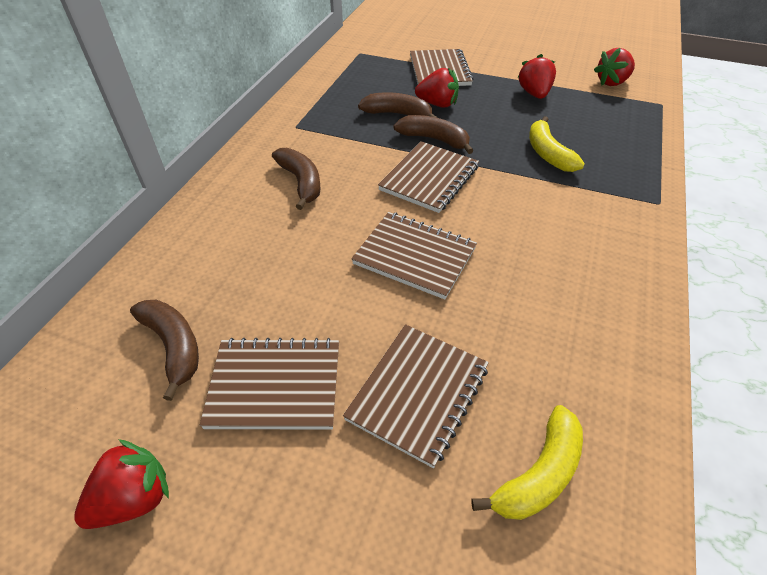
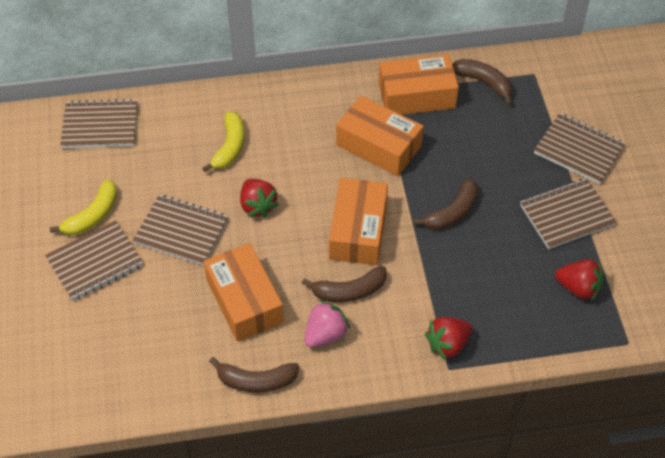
orange box: none = 0 -> [204,243,284,342] [329,178,388,265] [336,96,423,176] [379,54,459,115] = 4
pink strawberry: none = 0 -> [304,300,350,348] = 1
red strawberry: [74,439,169,529] [415,68,459,108] [517,54,556,99] [594,48,635,86] = 4 -> [240,179,279,218] [425,317,473,361] [555,259,603,301] = 3

